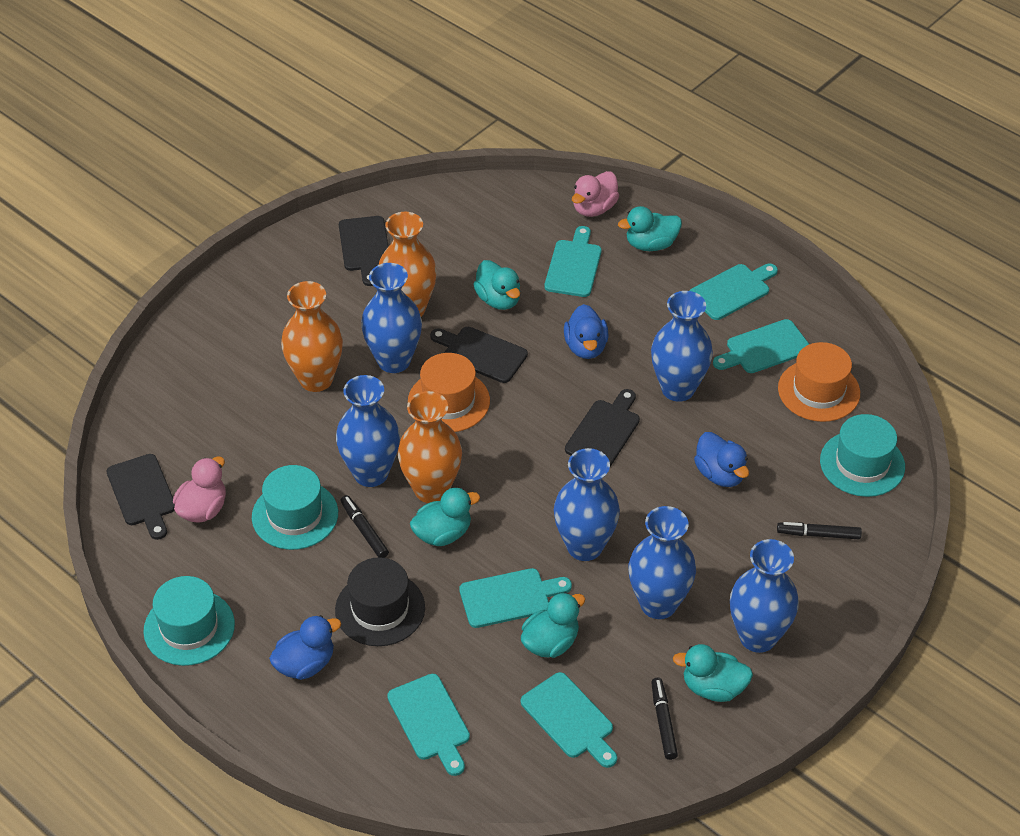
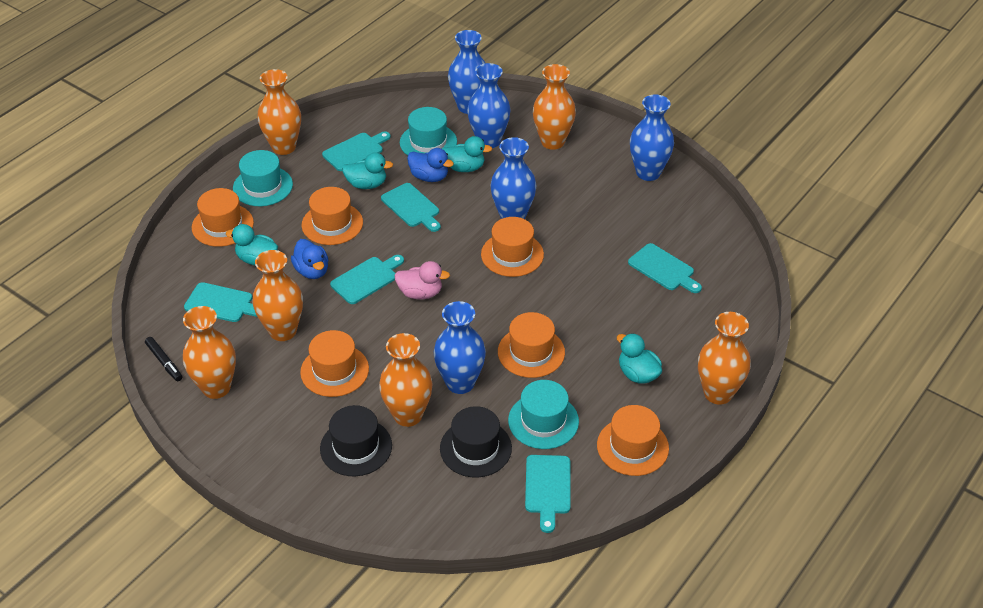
black cutting board: [107,454,175,540] [339,216,389,286] [430,327,528,383] [565,389,640,466] = 4 -> none = 0
black hat: [335,557,425,646] = 1 -> [320,405,392,476] [440,406,512,477] = 2
black marker: [341,495,389,558] [651,678,678,760] [777,522,862,539] = 3 -> [145,337,182,381] = 1
blue duck: [269,615,341,680] [564,304,609,359] [694,432,749,487] = 3 -> [291,239,328,279] [407,148,454,182] = 2
blue vase: [336,375,400,487] [361,263,422,373] [554,448,620,561] [629,506,696,619] [651,291,713,402] [730,539,799,653] = 6 -> [434,301,486,394] [448,30,485,114] [467,63,511,148] [490,137,536,219] [630,94,674,181] = 5
orange hat: [408,353,490,432] [778,342,860,422] = 2 -> [192,188,254,247] [300,330,369,397] [302,187,363,245] [481,217,544,277] [498,312,565,378] [597,405,669,476] = 6
orange vase: [281,281,343,392] [379,212,437,317] [398,391,462,503] = 3 -> [183,306,236,399] [253,250,303,341] [257,69,301,155] [379,333,433,427] [533,64,576,150] [698,312,751,405] = 6
pink duck: [173,456,226,523] [572,171,619,217] = 2 -> [395,261,450,299] = 1
turquoise duck: [410,488,480,546] [473,260,520,310] [521,592,585,658] [618,206,682,251] [673,644,753,702] = 5 -> [226,224,278,265] [342,152,393,189] [443,136,492,172] [617,333,662,384] = 4

